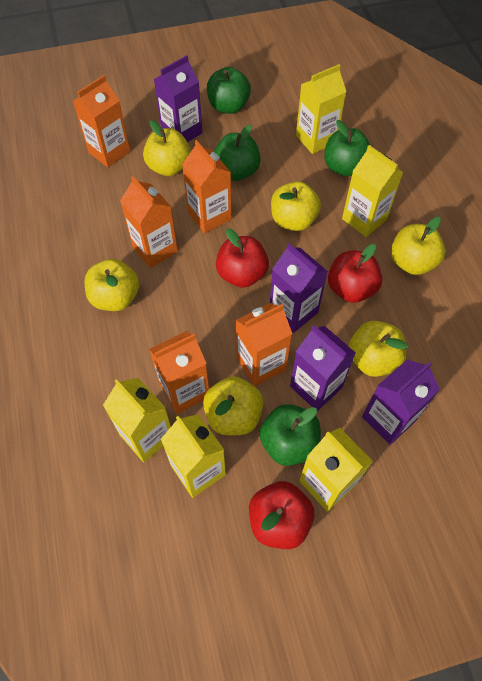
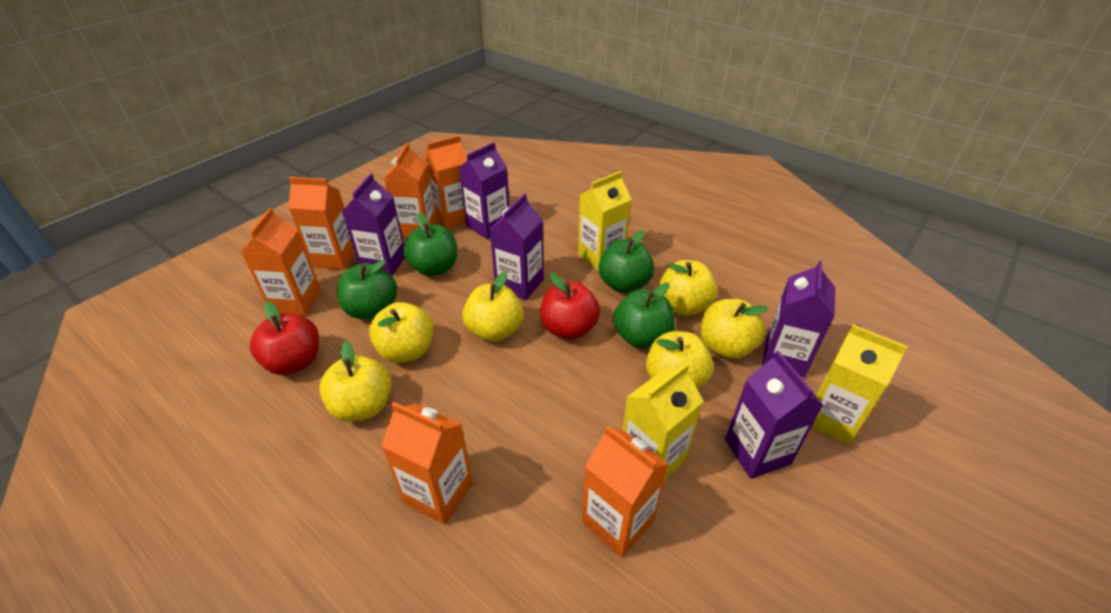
orange carton: [73,75,130,167] [120,176,178,268] [149,331,209,414] [182,140,232,233] [236,303,292,386] = 5 -> [241,208,321,315] [288,177,355,270] [381,402,473,525] [384,143,438,238] [425,135,467,229] [582,425,669,558] = 6
purple carton: [154,55,203,142] [270,243,328,333] [290,325,356,411] [362,360,440,445] = 4 -> [342,173,405,276] [459,142,510,239] [490,193,544,300] [725,351,824,479] [762,260,835,377] = 5
red apple: [216,228,269,288] [249,481,314,549] [328,244,383,303] = 3 -> [250,301,319,375] [540,273,600,340] = 2
yellow carton: [103,378,171,463] [161,414,226,498] [296,64,346,154] [299,428,373,512] [342,145,403,237] = 5 -> [578,171,632,271] [623,363,704,480] [812,324,908,445] = 3

